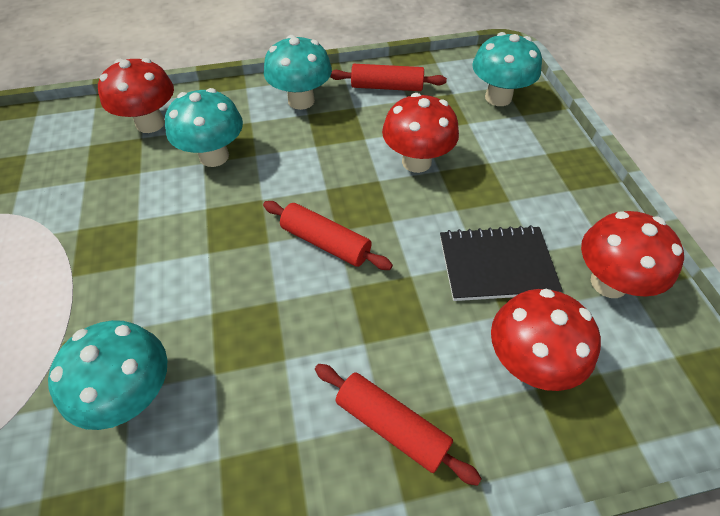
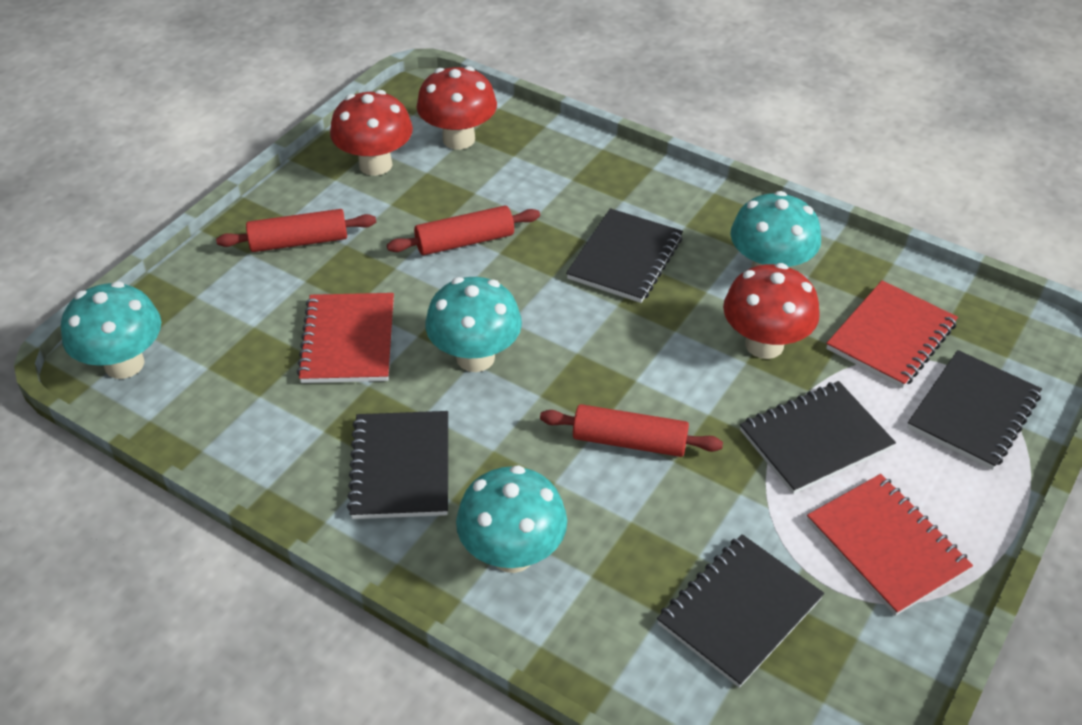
black notebook: [440,225,563,301] = 1 -> [347,411,448,519] [566,208,683,303] [657,534,824,688] [740,381,896,494] [907,350,1042,470] = 5
red mushroom: [98,58,174,133] [382,93,459,173] [491,289,601,391] [581,211,684,298] = 4 -> [330,90,413,176] [417,66,497,150] [723,263,820,359] = 3
red notebook: none = 0 -> [297,293,394,383] [807,474,973,616] [826,280,958,388] = 3

